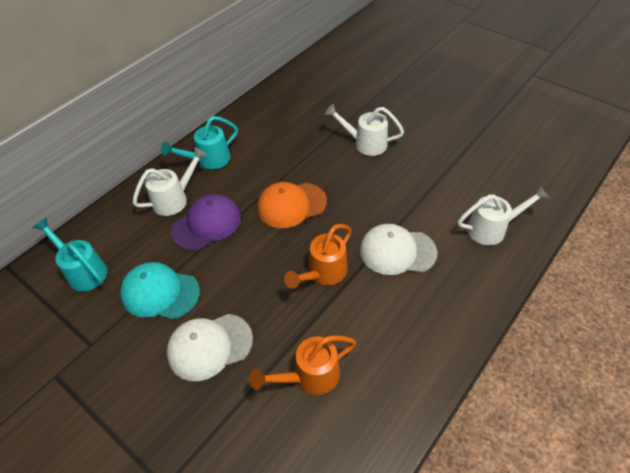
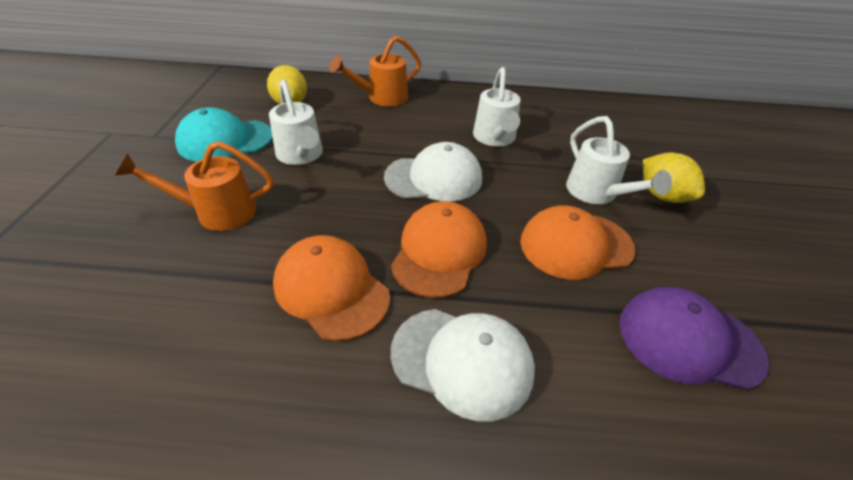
orange cap: [257,182,327,228] = 1 -> [273,235,390,341] [391,201,487,298] [520,205,636,280] = 3
turquoise watering can: [33,218,108,291] [161,116,238,169] = 2 -> none = 0
yellow lemon: none = 0 -> [267,65,307,104] [643,152,705,203] = 2

